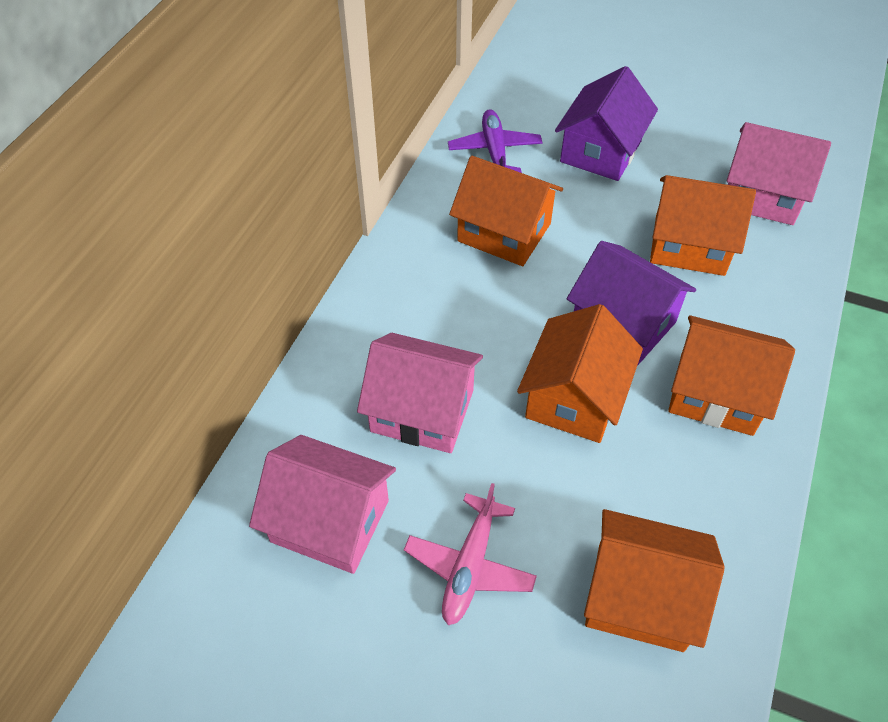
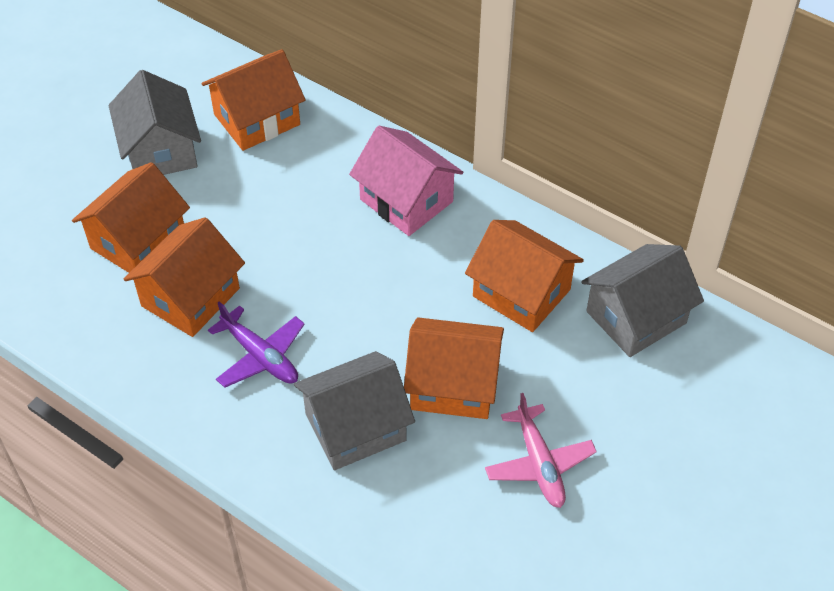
grey house: none = 0 -> [108,70,201,175] [294,351,415,470] [581,244,704,357] = 3
pink house: [249,435,396,574] [357,333,483,453] [727,122,831,225] = 3 -> [349,126,463,236] = 1
purple house: [555,66,658,181] [567,241,696,366] = 2 -> none = 0

